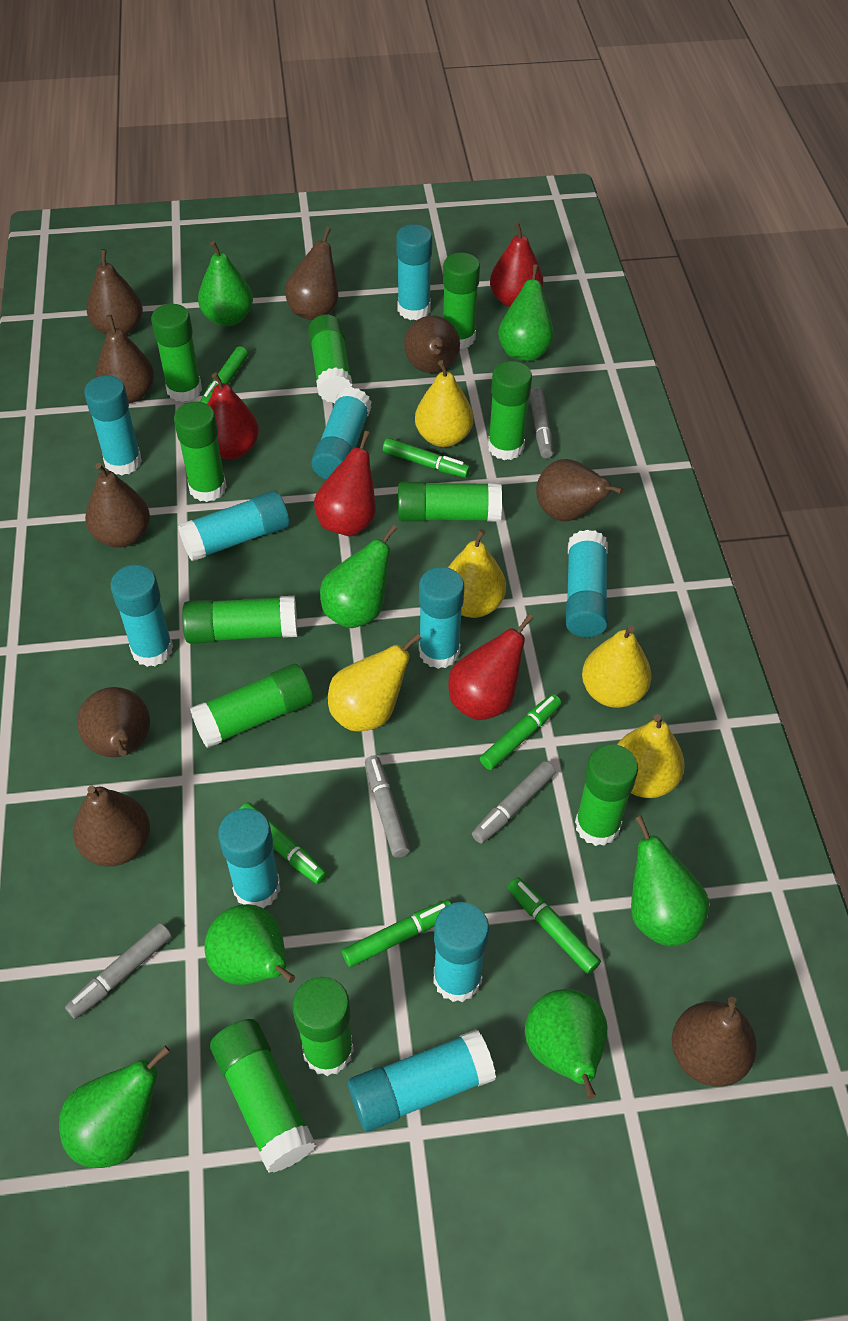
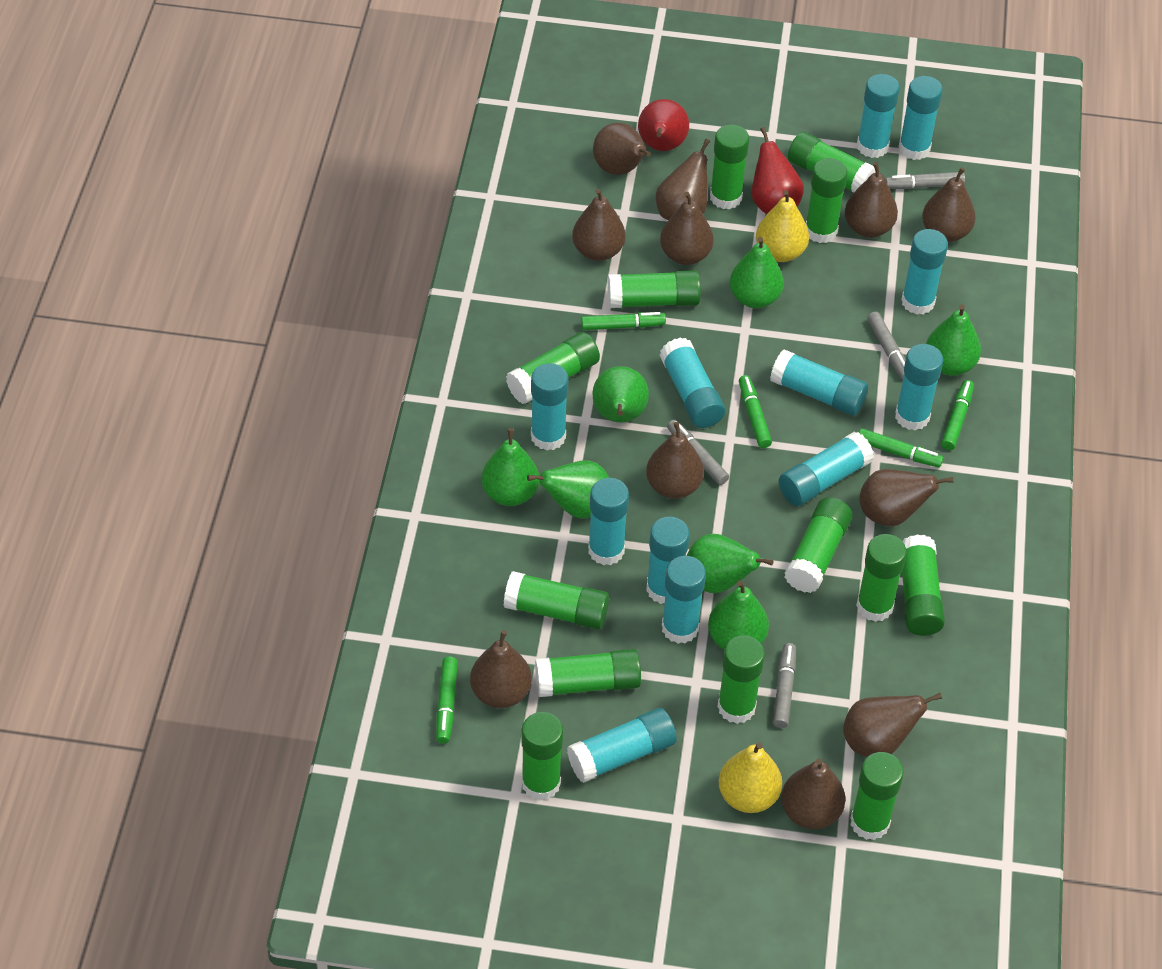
brown pear: [73,786,150,867] [77,687,150,757] [85,463,150,548] [86,249,143,335] [95,315,154,403] [285,227,338,320] [404,316,460,373] [536,459,623,521] [672,997,757,1087] = 9 -> [470,630,532,708] [572,189,626,261] [593,123,651,175] [646,422,704,499] [656,139,710,220] [660,192,714,265] [781,758,845,829] [843,693,942,757] [845,162,898,238] [859,469,953,526] [922,167,976,242] = 11
green glue stick: [151,304,202,402] [174,402,227,502] [182,596,297,644] [190,664,313,748] [210,1019,316,1173] [292,977,354,1076] [308,314,353,403] [398,482,502,522] [443,253,480,349] [488,361,532,460] [575,744,638,846] = 11 -> [504,571,609,629] [506,332,600,404] [521,712,563,800] [535,649,641,697] [608,270,701,308] [710,124,749,209] [717,635,765,724] [785,497,853,593] [788,132,876,193] [806,158,848,243] [850,752,904,840] [856,534,907,622] [902,534,945,636] = 13
green marker: [200,346,248,404] [240,802,327,884] [342,900,451,967] [383,438,470,478] [480,694,562,770] [508,877,601,974] = 6 -> [436,657,458,743] [581,312,666,330] [739,375,772,448] [859,428,943,468] [941,380,974,450] = 5
red pear: [207,373,259,459] [314,431,376,536] [448,614,534,720] [490,222,543,307] = 4 -> [638,99,689,151] [752,127,804,214] = 2
turquoise glue stick: [84,375,142,475] [110,565,173,667] [178,491,289,561] [218,808,280,909] [311,387,372,480] [348,1029,496,1131] [396,224,432,320] [419,567,464,669] [433,902,489,1002] [565,530,608,637] = 10 -> [531,363,568,450] [567,708,677,783] [588,478,629,565] [646,517,690,604] [659,337,725,428] [662,556,706,644] [770,349,868,416] [779,432,874,506] [857,74,900,158] [895,344,943,431] [899,76,943,160] [901,229,948,315] = 12
yellow pear: [328,633,421,731] [415,360,473,447] [448,529,506,618] [582,625,652,708] [617,714,685,798] = 5 -> [719,743,782,813] [756,190,809,262] = 2

